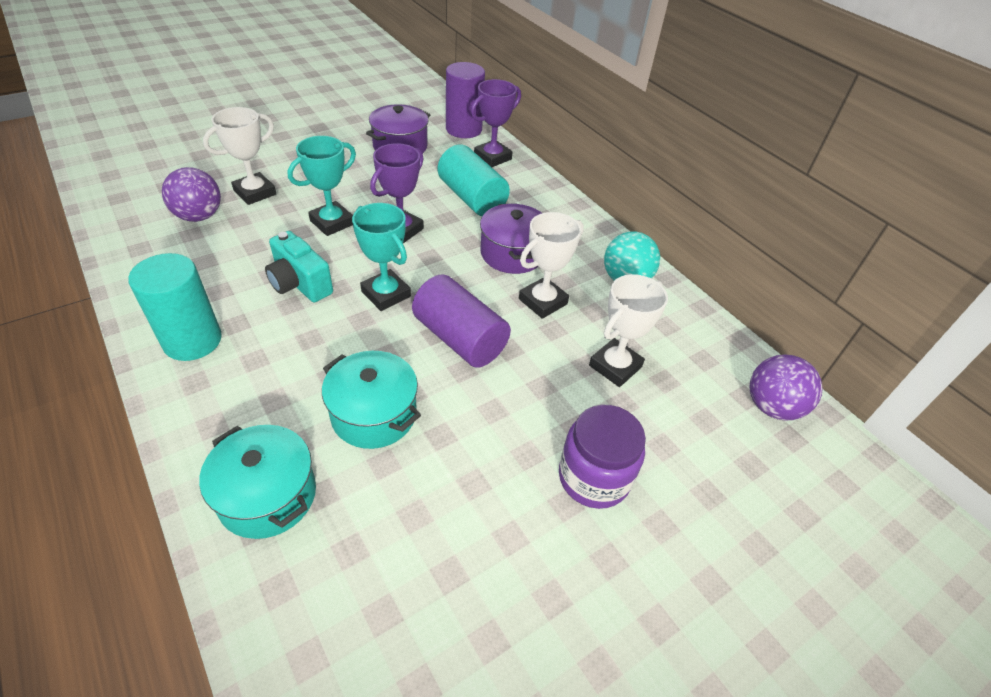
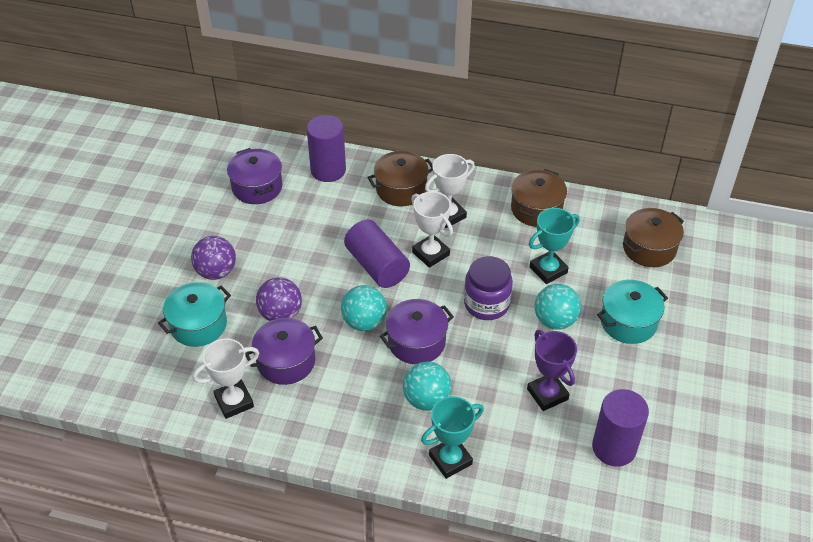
brown pot: none = 0 -> [367,151,433,206] [511,169,567,227] [623,208,684,267] = 3
purple cylinder: [412,274,511,368] [446,62,485,138] = 2 -> [307,115,346,182] [344,220,410,288] [592,389,649,467] = 3
purple pot: [366,104,430,153] [480,203,542,274] = 2 -> [227,148,283,204] [245,318,323,385] [380,299,454,365] = 3
purple trophy: [370,143,424,243] [471,79,521,167] = 2 -> [527,330,577,411] = 1
turquoise ball: [604,232,660,281] = 1 -> [341,285,387,331] [403,361,452,411] [534,284,581,329] = 3
turquoise camera: [265,231,333,302] = 1 -> none = 0
turquoise cylinder: [128,253,222,361] [438,145,510,216] = 2 -> none = 0

